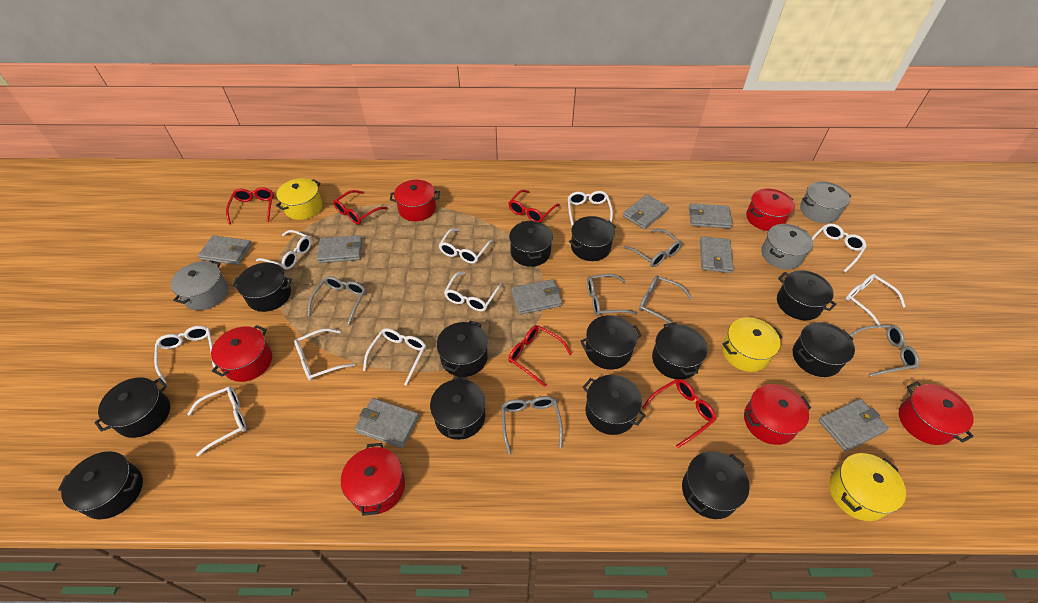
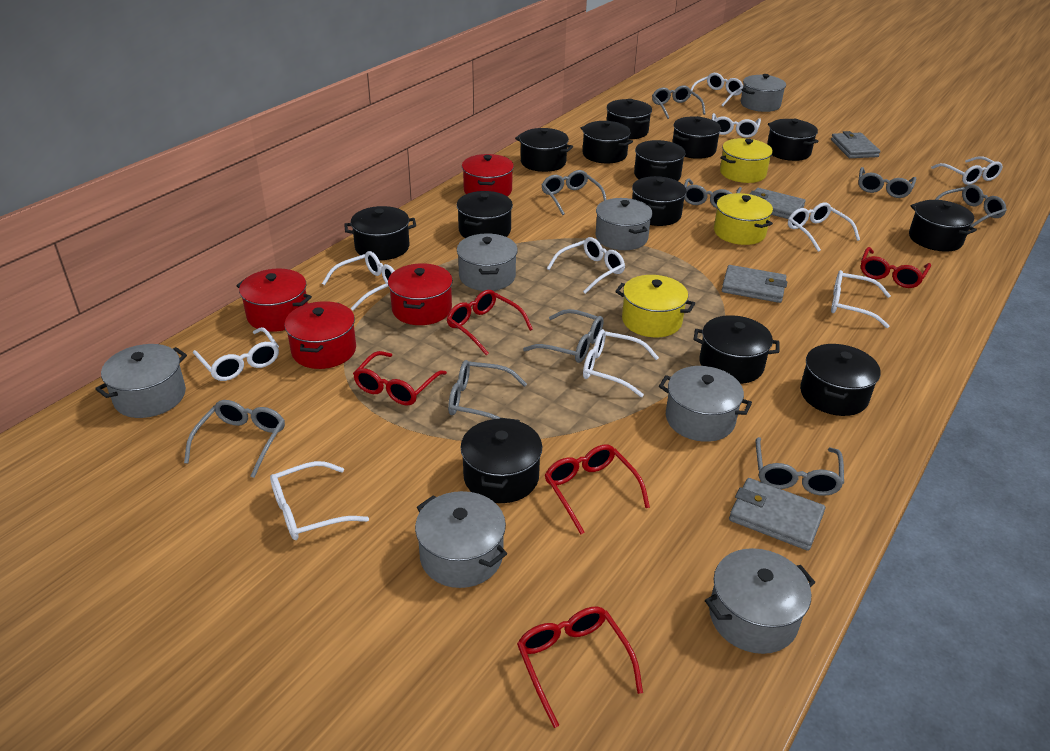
grey glasses: [308,276,366,326] [501,396,563,455] [587,274,637,316] [624,229,682,267] [639,276,693,323] [849,325,919,376] = 6 -> [184,400,285,478] [448,360,527,419] [523,309,604,363] [542,170,607,215] [652,85,705,119] [684,178,742,208] [756,437,844,496] [858,167,916,198] [935,184,1007,227] = 9
grey pot: [171,260,228,310] [761,224,813,269] [800,181,851,223] = 3 -> [95,344,187,418] [415,491,507,588] [457,233,518,291] [596,198,653,250] [659,366,752,442] [705,548,816,654] [741,74,786,112] = 7
grey wallet: [198,235,252,265] [317,235,362,263] [354,398,419,448] [511,279,562,315] [623,194,668,229] [689,203,733,229] [700,236,734,273] [819,399,889,452] = 8 -> [722,265,787,303] [729,478,825,551] [749,188,806,219] [831,131,880,158] = 4
red pot: [211,325,272,382] [341,443,405,516] [390,180,440,221] [744,384,811,445] [746,189,795,231] [899,381,974,445] = 6 -> [236,269,312,332] [285,301,356,369] [388,263,453,325] [462,154,514,197] = 4

